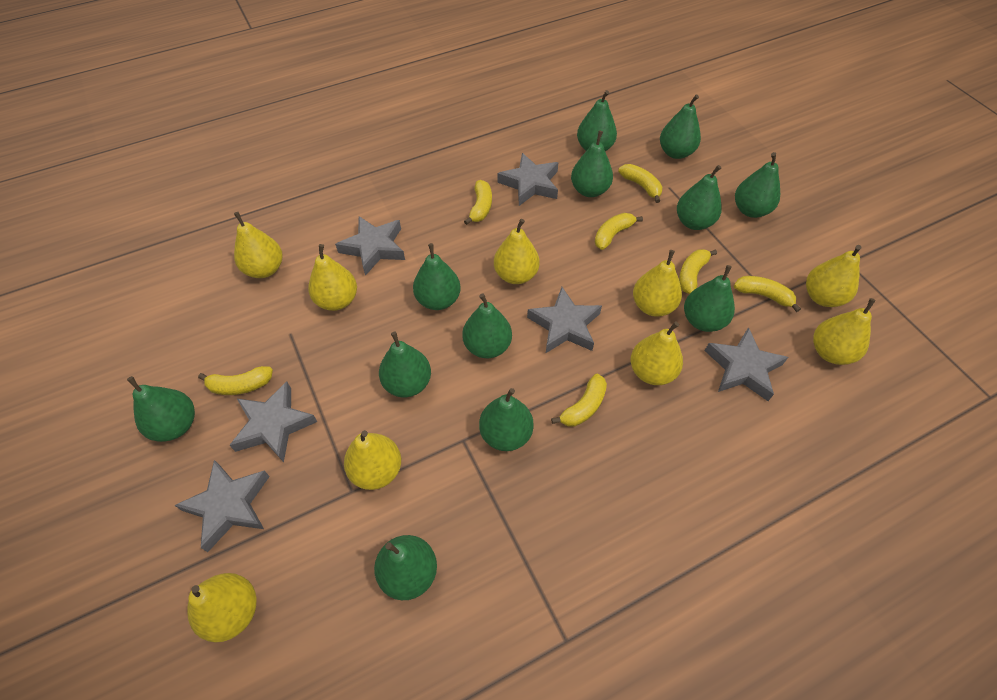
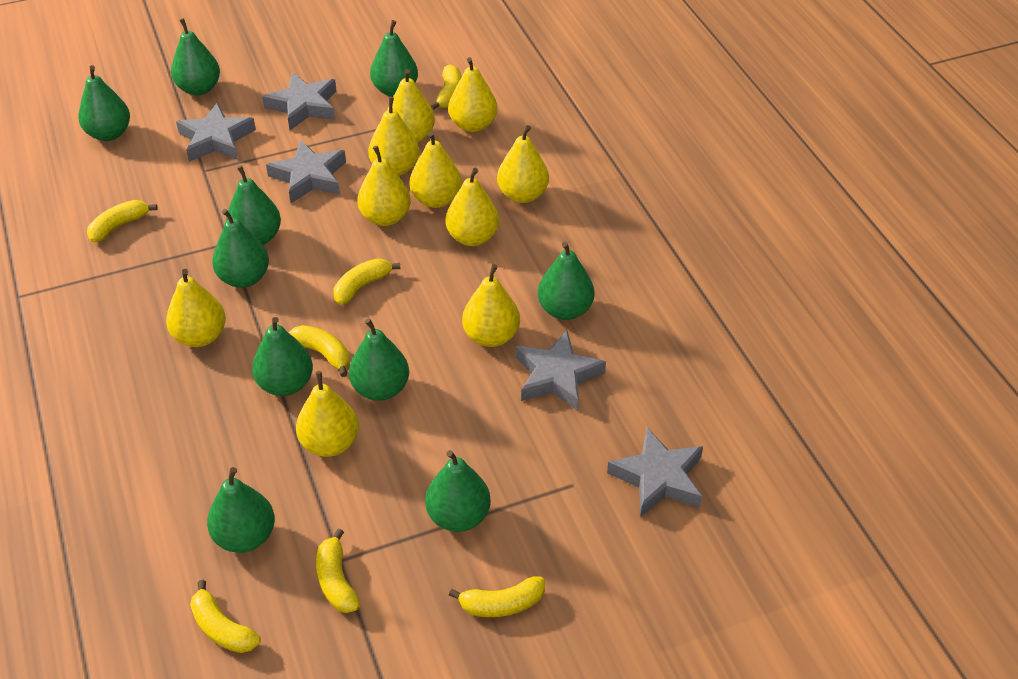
green pear: [127,376,195,442] [374,535,437,600] [379,332,431,397] [413,243,461,310] [462,293,512,358] [479,388,534,451] [571,131,613,197] [577,90,617,151] [660,94,701,159] [677,165,722,230] [684,265,735,332] [735,152,780,218] = 12 -> [78,65,130,141] [171,18,220,95] [207,467,275,553] [212,209,269,288] [226,166,281,245] [252,317,313,396] [349,318,409,401] [370,20,418,97] [425,450,491,532] [538,242,594,320] = 10
grey star: [174,460,270,552] [229,381,317,462] [335,216,405,276] [497,153,559,206] [527,287,602,353] [705,327,788,401] = 6 -> [176,103,256,162] [262,73,337,130] [266,140,346,203] [516,331,606,411] [607,427,703,517] = 5
yellow pear: [187,573,256,643] [234,212,283,278] [308,244,357,311] [344,430,401,490] [494,219,540,284] [631,321,683,385] [633,250,682,317] [806,245,862,307] [813,298,876,365] = 9 -> [166,269,226,347] [296,371,359,457] [357,146,411,226] [368,97,420,176] [387,69,435,143] [410,132,462,208] [446,168,499,246] [448,57,497,132] [462,264,520,347] [497,125,549,203] = 10

